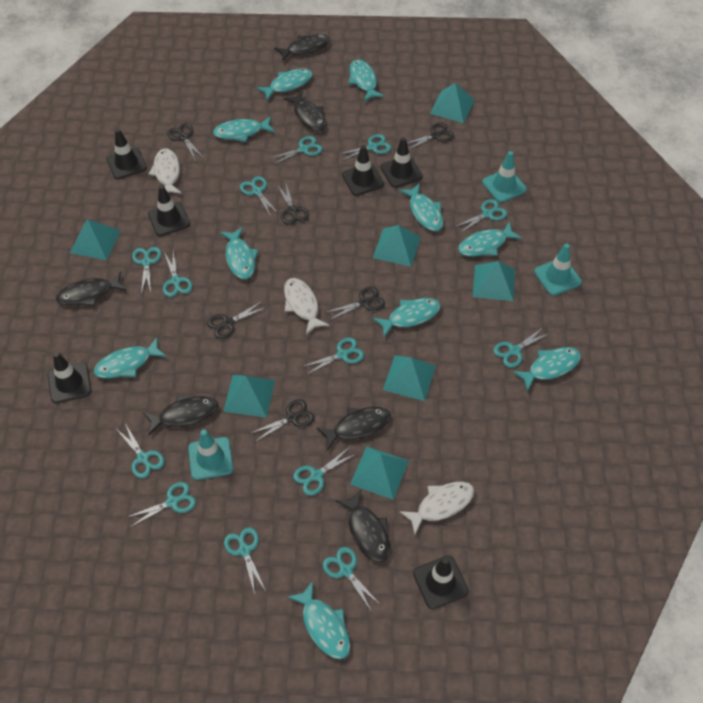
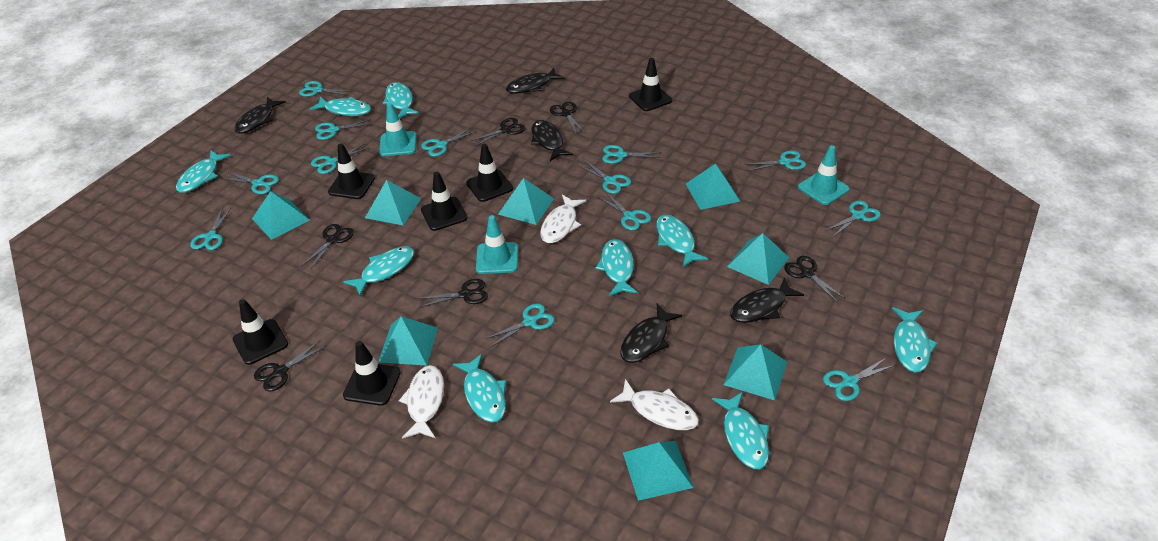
black fish: [56,271,127,306] [143,395,218,435] [274,34,330,62] [284,91,326,132] [317,407,391,450] [336,490,390,562] = 6 -> [234,97,286,133] [506,68,565,94] [531,120,573,161] [620,304,682,363] [730,277,804,323] = 5
turquoise fish: [94,337,167,378] [213,116,275,142] [220,227,258,279] [256,68,313,101] [287,581,350,659] [348,60,384,101] [373,298,441,337] [399,183,443,231] [458,222,522,257] [513,347,581,392] = 10 -> [176,151,231,193] [310,96,371,116] [343,246,414,296] [383,82,419,118] [453,354,506,422] [595,239,638,296] [656,215,708,267] [712,392,769,469] [892,307,937,373] = 9
turquoise pyramid: [70,219,121,260] [223,375,275,418] [350,446,409,500] [373,225,421,267] [383,355,436,401] [430,83,475,123] [473,261,515,301] = 7 -> [252,191,310,240] [365,180,421,225] [378,316,438,366] [498,178,554,225] [623,441,693,501] [686,164,740,210] [724,344,787,400] [727,233,789,285] = 8

